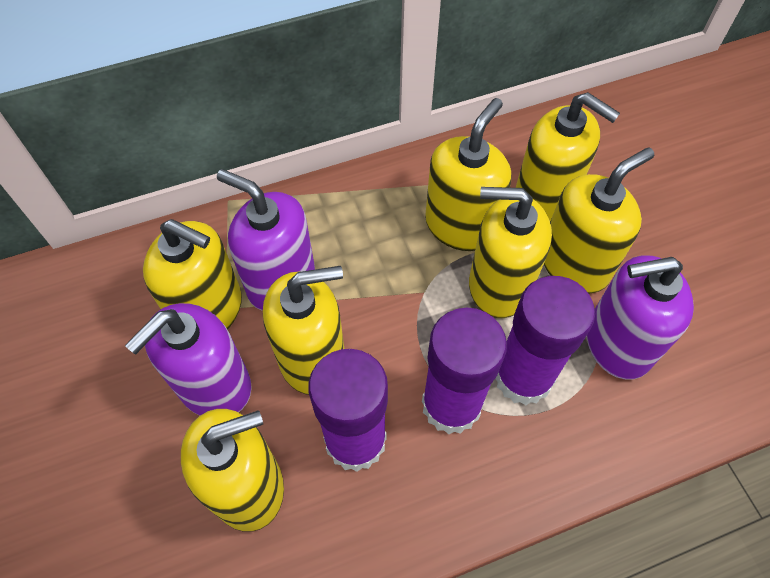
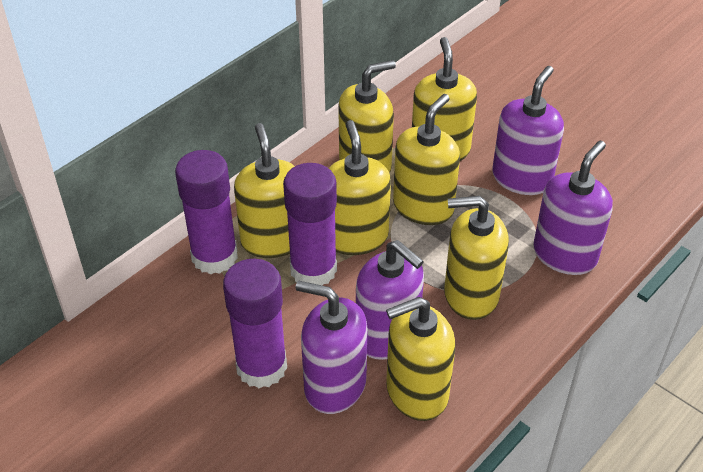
purple soap dispenser: [125,303,252,416] [217,169,315,311] [587,256,694,379] = 3 -> [296,280,367,414] [356,240,424,360] [492,66,564,195] [533,141,613,275] = 4

